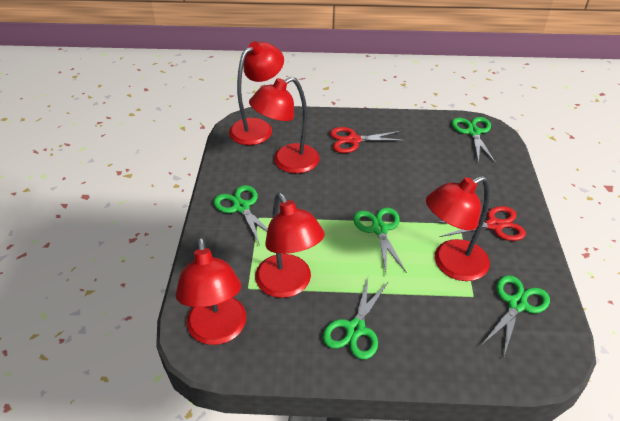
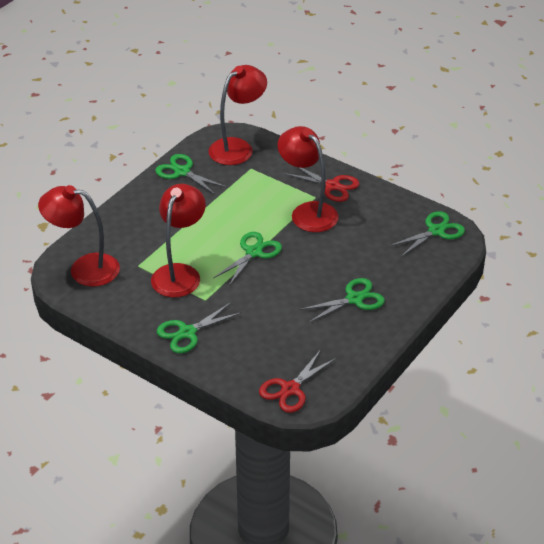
red lamp: [175,237,246,345] [229,41,284,145] [249,77,320,174] [255,193,325,298] [426,176,490,281] = 5 -> [38,185,120,287] [151,184,206,297] [208,65,267,165] [278,126,339,232] = 4

